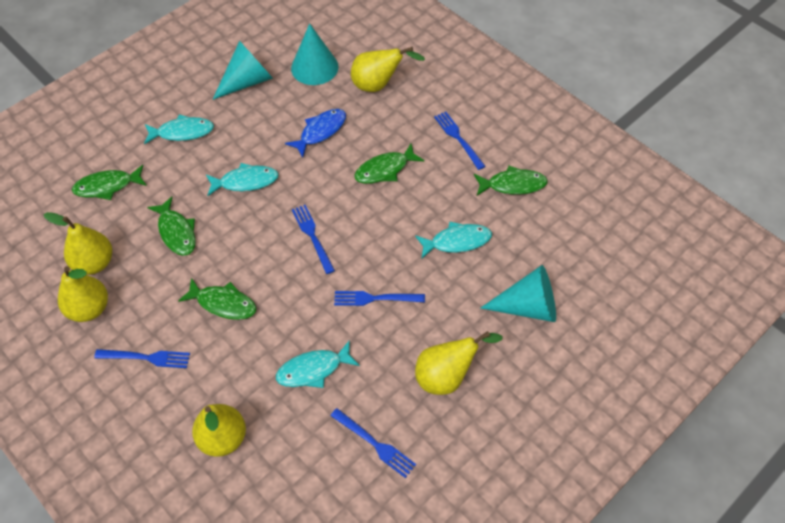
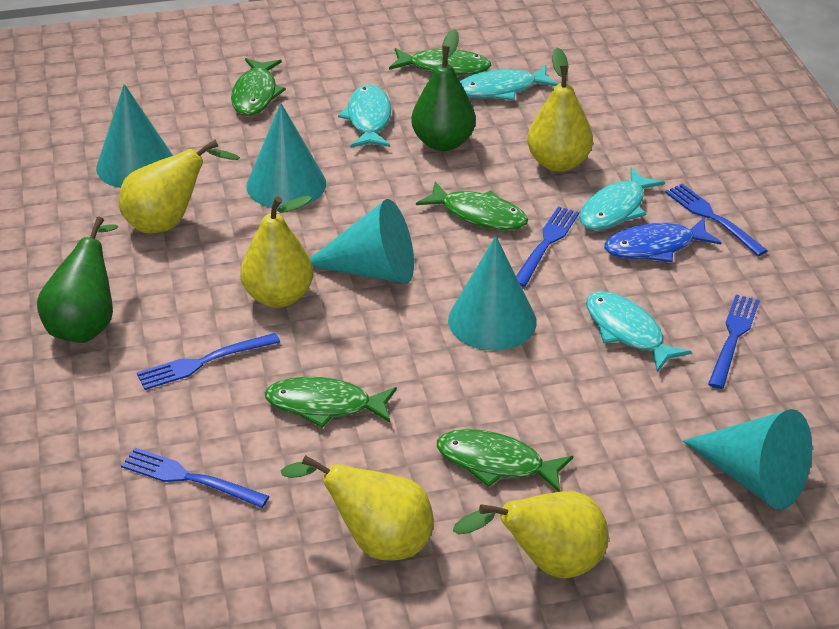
green pear: none = 0 -> [37,217,118,343] [411,29,476,151] = 2
turquoise cone: [213,41,273,100] [291,23,339,85] [481,265,556,322] = 3 -> [96,84,173,188] [246,103,326,209] [310,199,414,283] [448,236,537,351] [683,409,812,510] = 5

